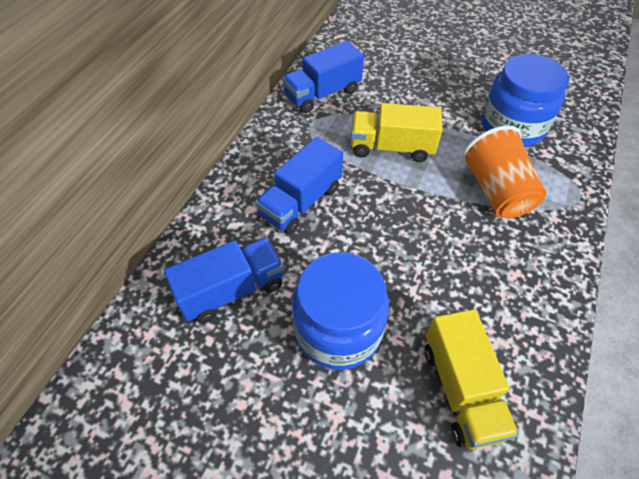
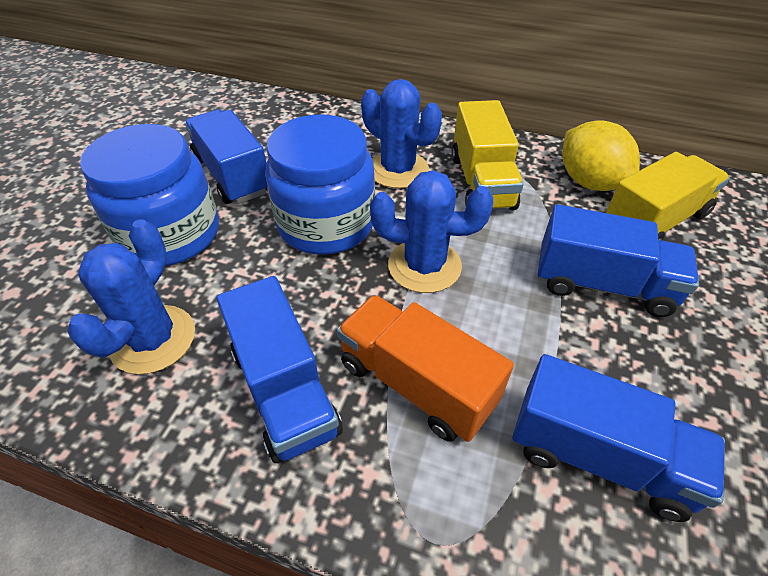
blue cactus: none = 0 -> [67,219,195,374] [361,79,442,188] [370,170,493,293] = 3
blue truck: [164,238,284,323] [255,137,343,235] [282,41,364,113] = 3 -> [185,109,268,204] [217,276,343,463] [512,354,725,522] [538,204,699,317] = 4
orange cup: [462,126,547,218] = 1 -> none = 0
orange truck: none = 0 -> [337,295,514,442] = 1
yellow lemon: none = 0 -> [562,120,640,191] = 1

